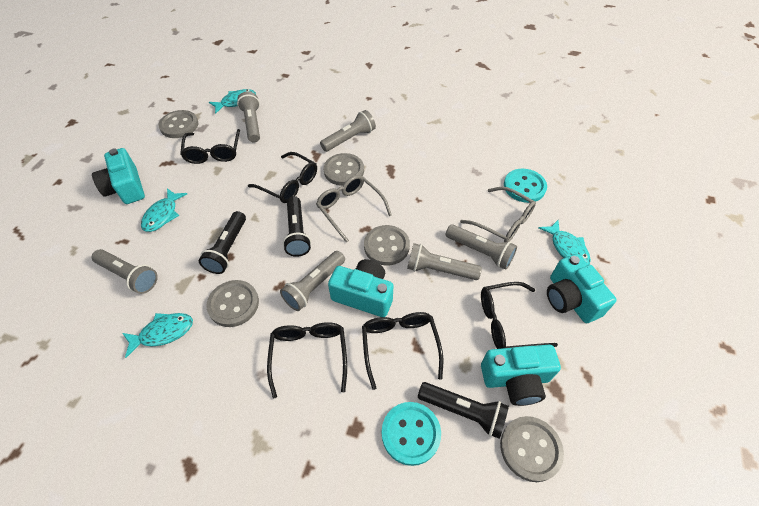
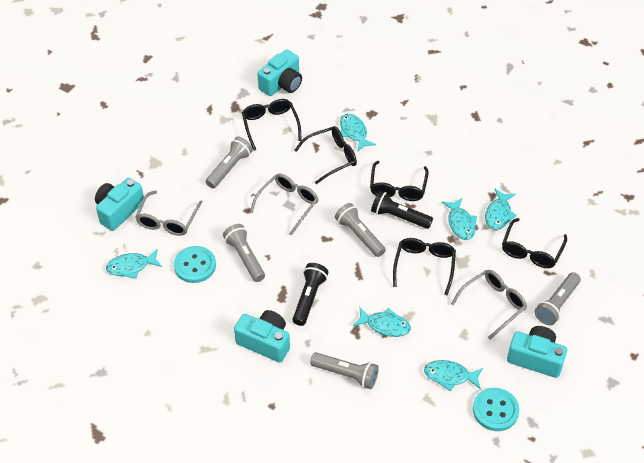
black flashlight: [199,211,246,274] [283,196,311,257] [418,382,509,439] = 3 -> [293,263,328,326] [371,191,433,229] = 2
grey button: [159,110,198,138] [206,280,259,327] [324,153,364,186] [364,225,410,265] [500,416,564,482] = 5 -> none = 0
grey flashlight: [92,249,158,294] [237,91,260,142] [280,251,345,311] [320,110,376,152] [407,243,482,280] [446,224,517,270] = 6 -> [206,137,253,188] [223,224,265,282] [310,352,379,389] [335,203,386,257] [534,272,581,325] = 5
grey glasses: [316,175,392,243] [460,187,536,242] = 2 -> [135,191,202,236] [250,173,318,236] [451,270,527,340] = 3
turquoise fish: [122,313,193,358] [141,188,187,232] [209,89,256,114] [539,220,591,265] = 4 -> [106,249,162,279] [340,114,376,152] [353,307,411,337] [424,360,483,392] [442,198,477,240] [485,189,517,230] = 6

